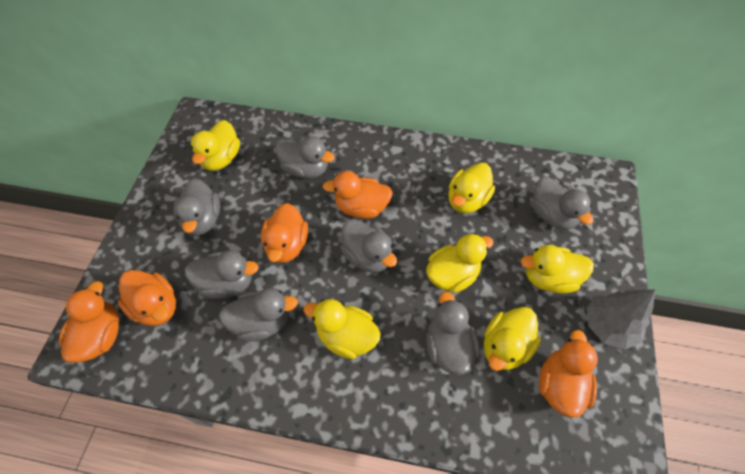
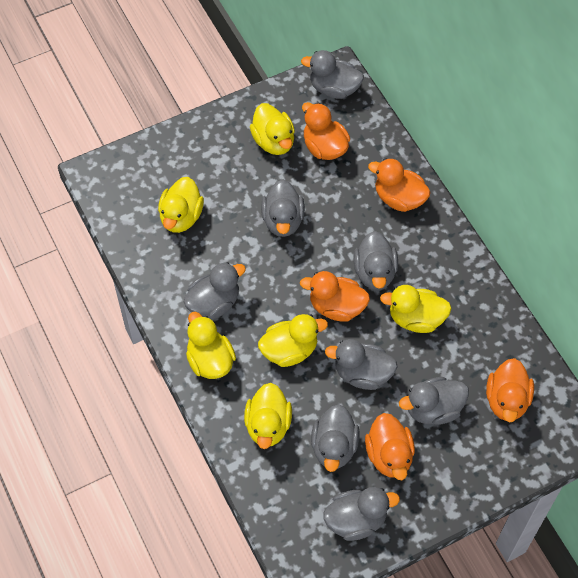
grey duck: [173,178,220,236] [184,250,259,299] [219,288,298,342] [275,136,335,179] [340,219,397,273] [426,292,480,374] [532,177,593,230] = 7 -> [184,262,246,320] [261,179,305,237] [301,50,364,99] [311,404,360,472] [323,487,400,541] [325,339,398,390] [353,231,398,290] [399,377,469,425] = 8
grey tree: [587,289,656,350] = 1 -> none = 0

